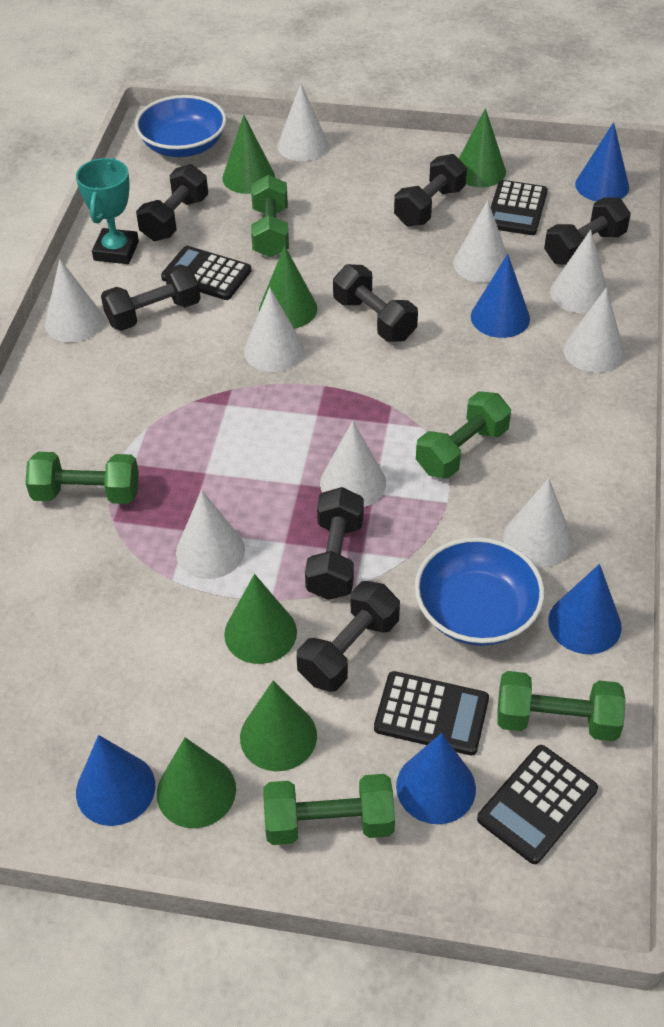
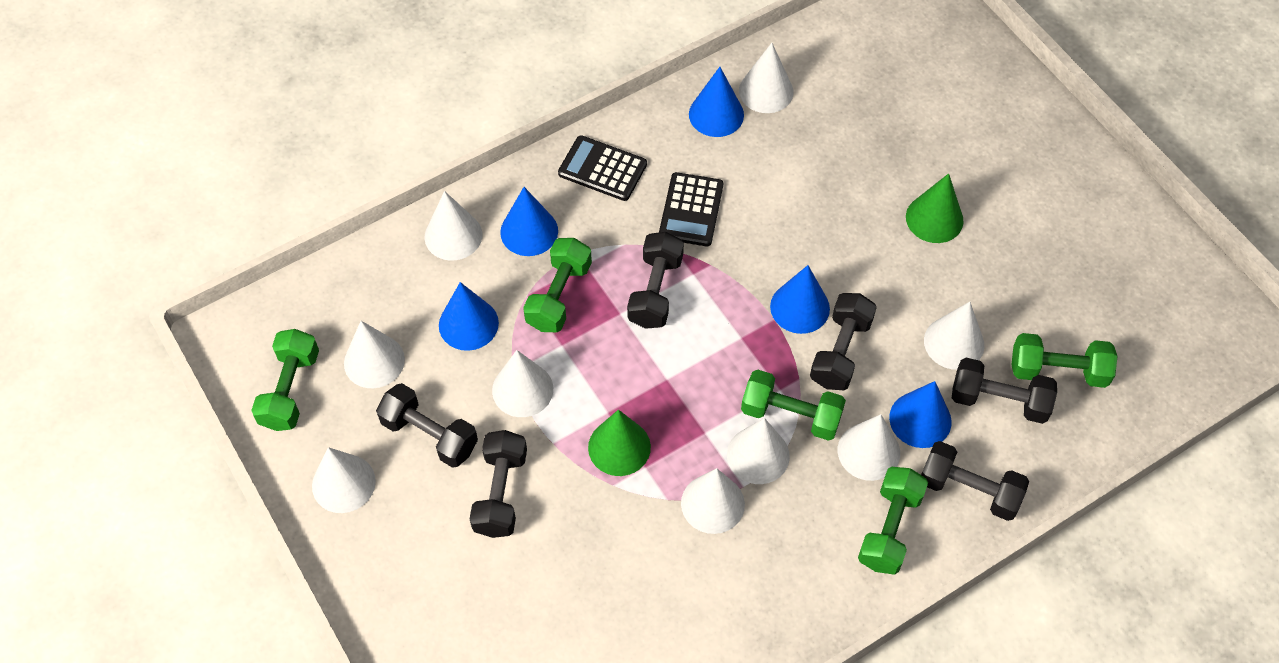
black calculator: [161,246,252,300] [374,671,489,755] [477,745,598,864] [491,180,548,235] = 4 -> [558,135,647,201] [659,172,723,246] = 2
black dumbbell: [101,264,201,331] [136,164,208,241] [297,581,400,692] [305,487,364,600] [333,264,418,342] [394,154,467,227] [544,197,631,265] = 7 -> [376,383,478,468] [470,430,527,538] [627,232,684,329] [810,293,877,390] [921,441,1029,521] [952,358,1057,424] = 6
blue bowl: [135,95,226,157] [415,537,545,646] = 2 -> none = 0
green cone: [157,737,236,828] [222,115,275,194] [224,574,297,664] [240,681,317,771] [259,246,317,328] [459,108,506,187] = 6 -> [588,410,651,476] [906,173,964,243] = 2
turquoise trophy: [76,158,139,264] = 1 -> none = 0

